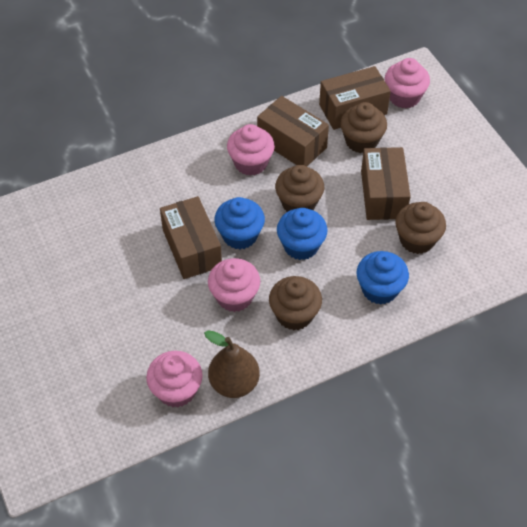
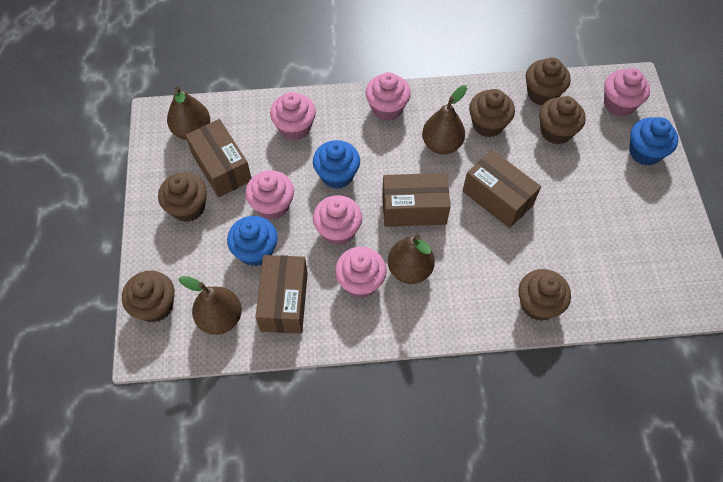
brown cupcake: [269,276,322,330] [275,165,324,212] [340,102,387,153] [395,202,446,254] = 4 -> [122,271,175,323] [158,173,207,222] [469,89,515,137] [518,269,571,321] [526,57,571,105] [539,96,586,144] = 6
brown pear: [204,330,260,398] = 1 -> [167,86,210,140] [179,276,242,335] [388,234,435,284] [422,85,467,154] = 4
pink cupcake: [146,351,203,408] [208,258,260,312] [227,124,275,176] [385,58,430,108] = 4 -> [245,170,294,220] [270,92,316,141] [313,195,362,246] [335,247,387,298] [365,72,411,121] [604,68,650,116] = 6

